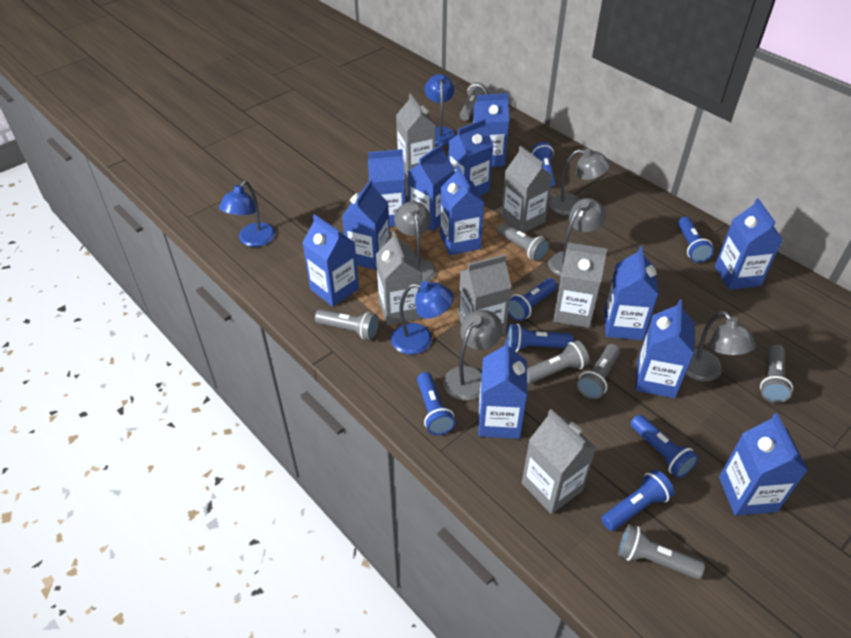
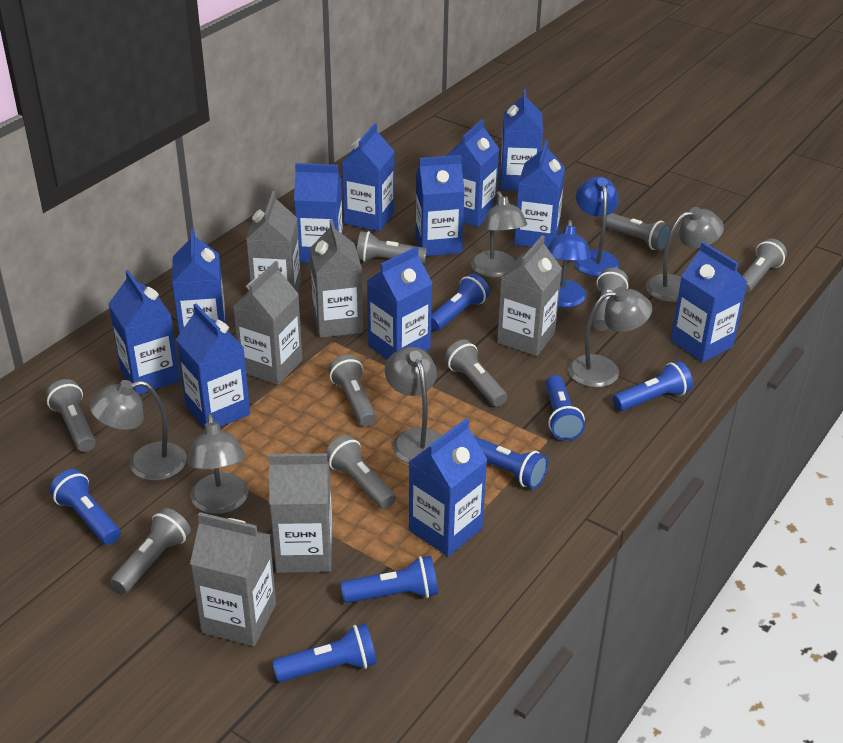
blue lamp: [219,181,275,247] [391,281,454,354] [424,74,456,145] = 3 -> [548,220,591,308] [574,177,619,277] = 2
grey flashlight: [315,309,378,340] [460,82,487,121] [497,223,549,262] [527,340,589,384] [577,344,620,399] [618,524,705,579] [760,344,793,403] = 7 -> [46,379,96,452] [110,508,191,593] [325,435,396,510] [328,354,376,427] [357,231,427,263] [445,339,507,407] [593,268,628,331] [606,213,671,251] [742,238,787,294] = 9
grey lamp: [394,201,436,282] [443,310,503,401] [548,198,606,276] [549,148,610,216] [686,311,756,381] = 5 -> [89,380,187,481] [188,413,248,514] [385,347,442,464] [471,191,527,278] [568,287,652,388] [646,207,724,302] = 6

